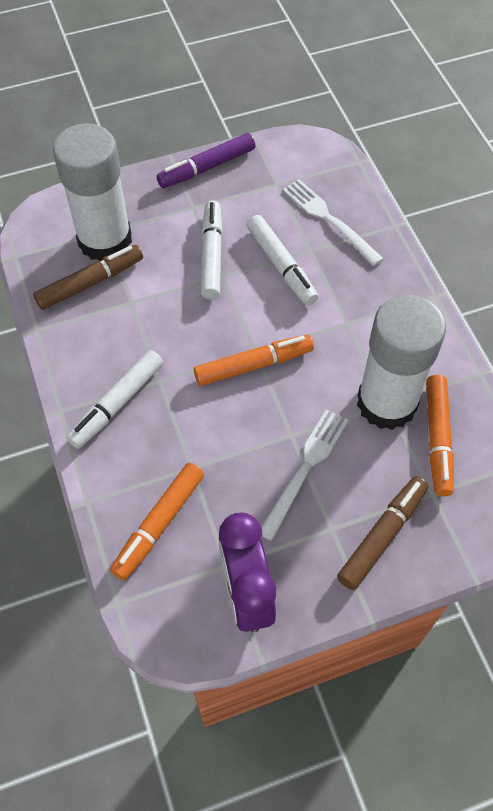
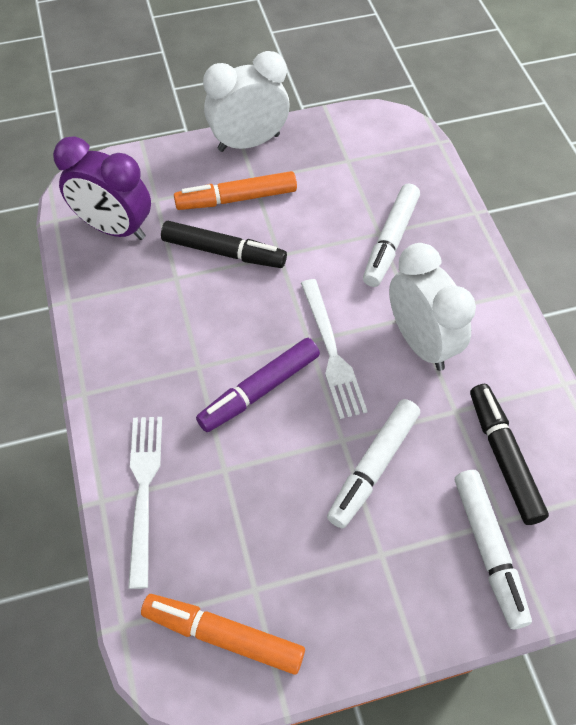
black marker: none = 0 -> [161,221,287,268] [470,384,549,525] = 2
brown marker: [33,245,143,310] [337,476,428,590] = 2 -> none = 0
orange marker: [110,462,204,580] [194,335,314,386] [426,375,454,496] = 3 -> [141,594,305,675] [174,171,297,210] = 2
white clock: none = 0 -> [203,51,290,152] [389,243,476,371] = 2
white glue stick: [53,123,132,261] [357,295,446,430] = 2 -> none = 0

